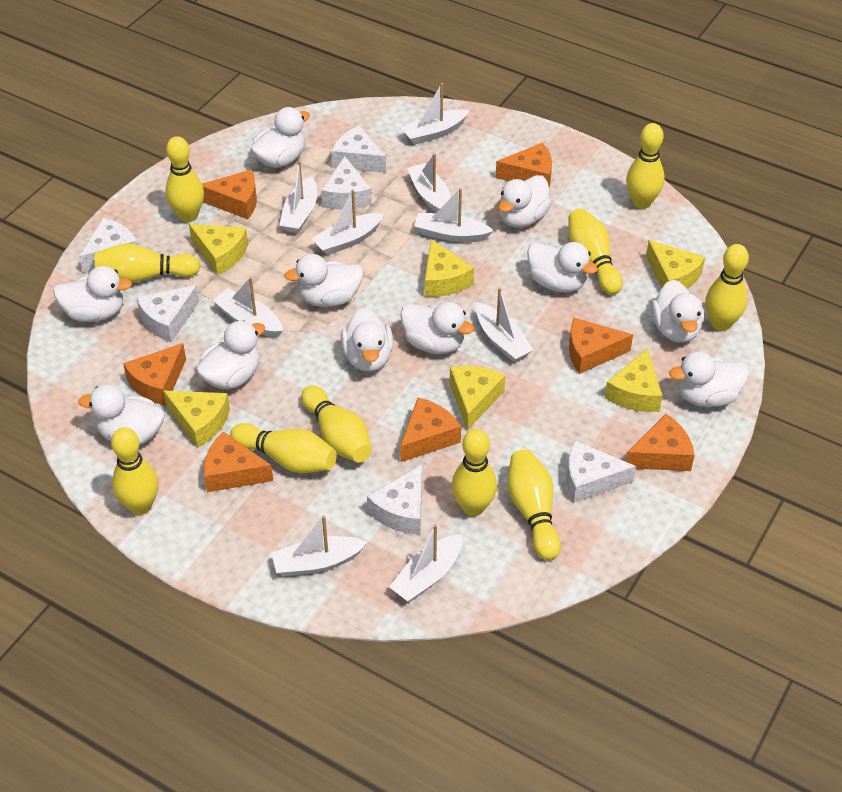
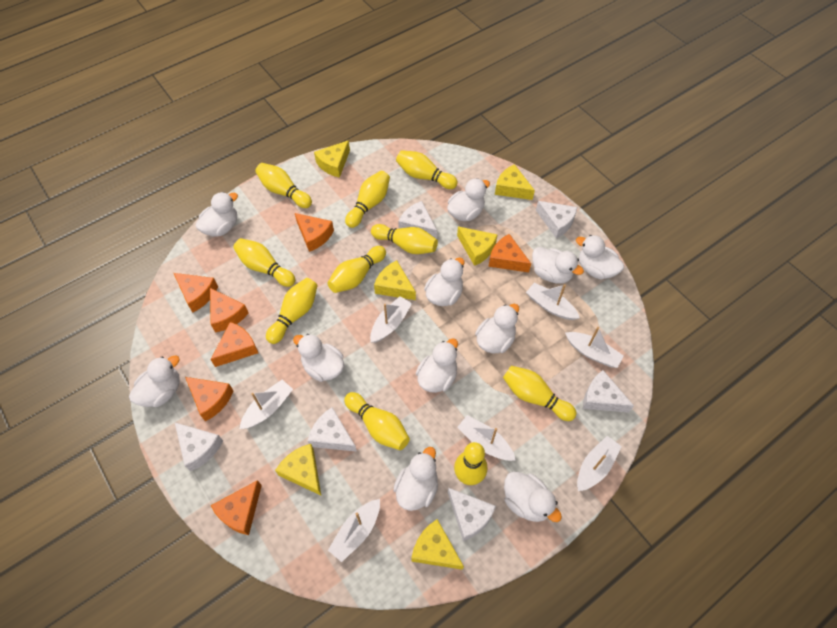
white boat: [213,277,283,337] [271,515,367,576] [279,161,317,233] [312,189,384,255] [389,524,463,602] [401,83,469,145] [407,153,451,213] [414,188,494,242] [476,287,534,362] = 9 -> [240,380,293,429] [328,499,380,562] [370,296,412,343] [457,415,516,461] [526,283,580,320] [565,327,624,368] [577,436,622,491] = 7

